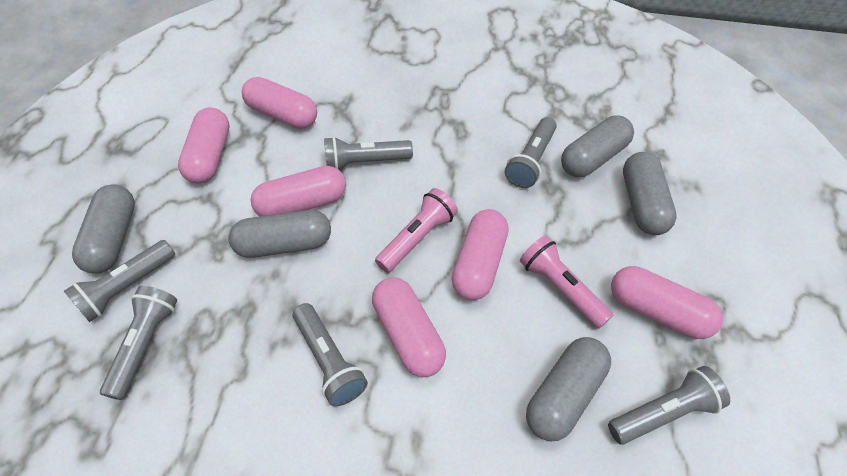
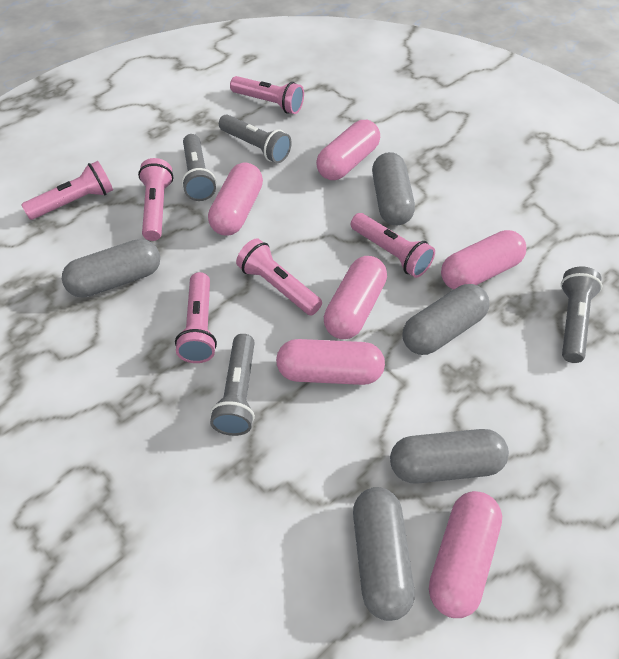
grey flashlight: [64,240,175,322] [100,286,177,400] [293,303,368,407] [324,136,413,170] [505,117,557,188] [608,366,730,445] = 6 -> [182,134,216,201] [210,334,255,436] [219,114,292,163] [561,267,602,363] = 4
pink flashlight: [375,188,458,273] [520,236,614,329] = 2 -> [21,161,113,220] [138,158,173,241] [175,272,217,363] [230,76,304,114] [236,238,322,315] [351,213,435,278] = 6

